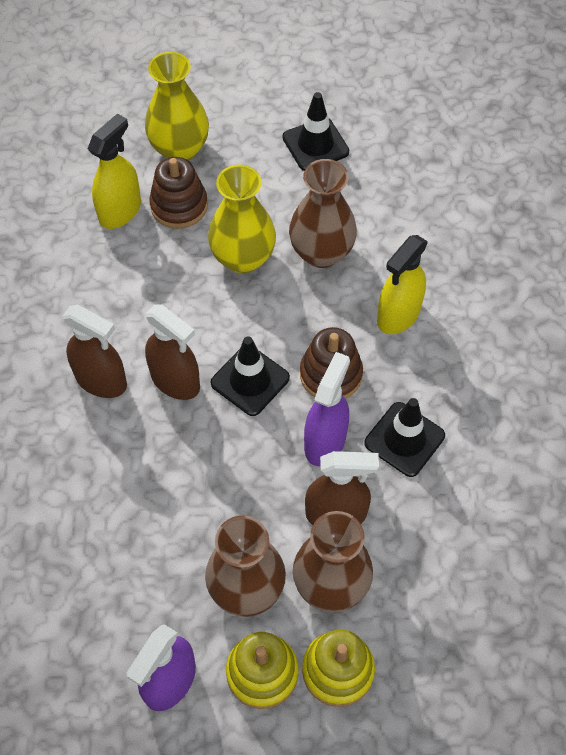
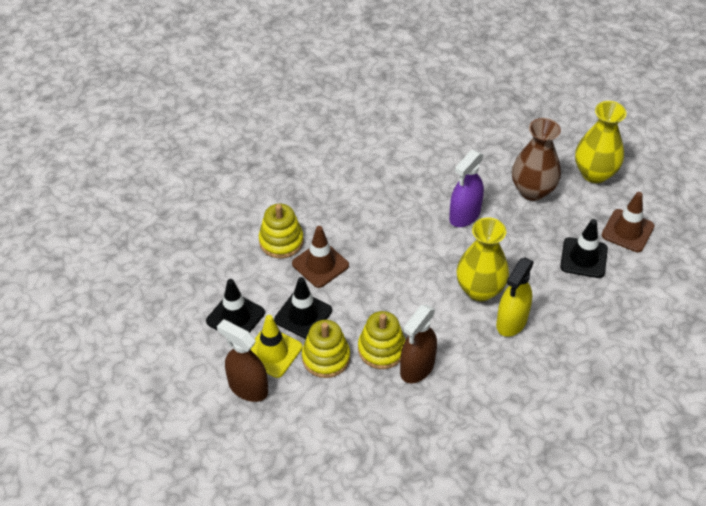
brown spray bottle: [62,305,127,398] [145,304,200,400] [305,451,379,525] = 3 -> [217,319,268,402] [400,305,437,383] = 2
brown stacking toy: [149,157,208,229] [300,327,363,399] = 2 -> none = 0
brown traffic cone: none = 0 -> [292,226,349,288] [602,192,654,252] = 2
brown vase: [205,515,286,617] [289,159,357,268] [293,511,373,612] = 3 -> [512,118,561,201] = 1
purple spray bottle: [127,624,196,711] [304,352,350,466] = 2 -> [449,150,484,227] = 1
yellow spray bottle: [88,114,141,229] [377,235,428,334] = 2 -> [496,258,534,337] = 1
yellow stacking toy: [226,632,299,709] [302,630,375,707] = 2 -> [259,204,304,258] [302,320,350,378] [358,311,406,369] = 3
yellow traffic cone: none = 0 -> [251,315,302,378] = 1

